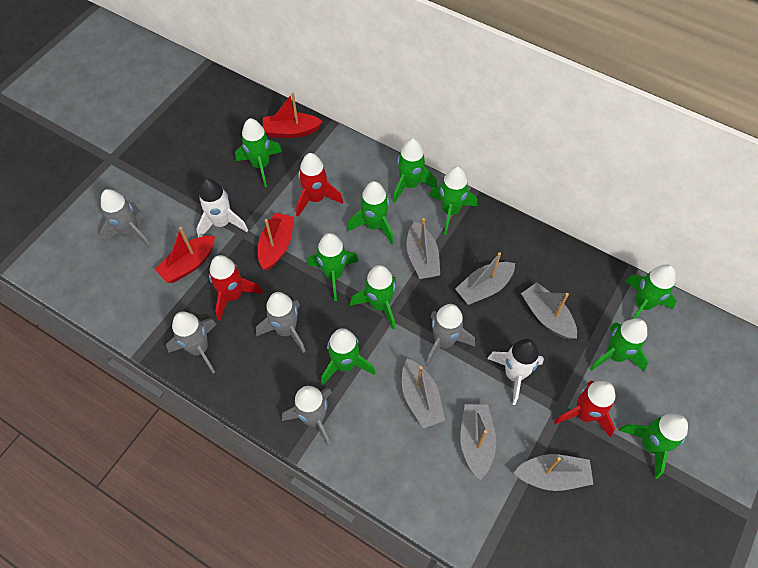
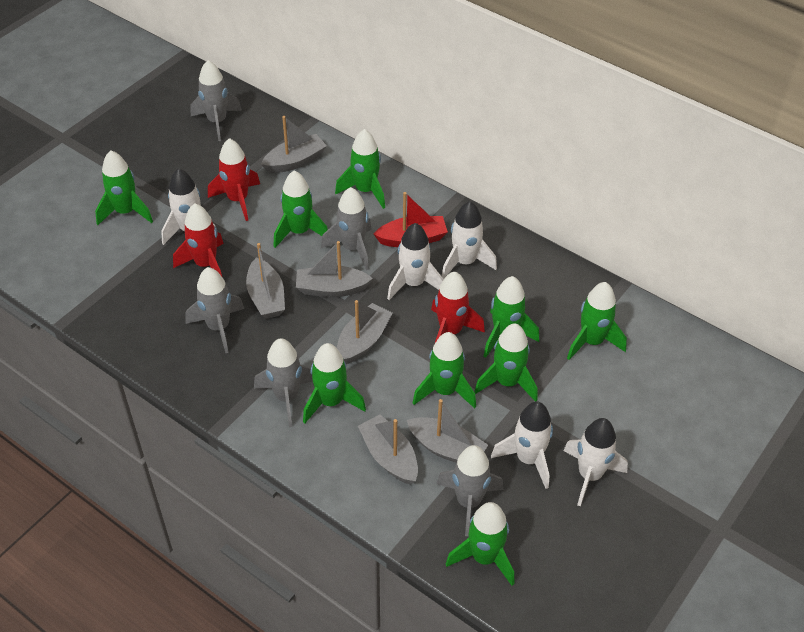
green rocket: [235,118,282,187] [308,233,358,301] [321,328,376,386] [347,181,394,245] [350,265,396,330] [393,138,437,203] [429,166,477,235] [590,318,649,371] [619,414,688,479] [625,265,677,319] = 10 -> [95,150,153,225] [273,170,328,248] [303,343,366,423] [335,129,385,209] [413,332,476,408] [446,502,514,586] [474,323,538,402] [483,276,539,358] [567,282,627,360] = 9
red boat: [155,227,215,283] [258,213,294,271] [263,92,323,138] = 3 -> [374,192,448,247] = 1
white rocket: [196,179,248,238] [487,339,544,405] = 2 -> [161,168,216,245] [387,223,444,300] [442,201,497,279] [491,401,553,489] [563,418,628,507] = 5

